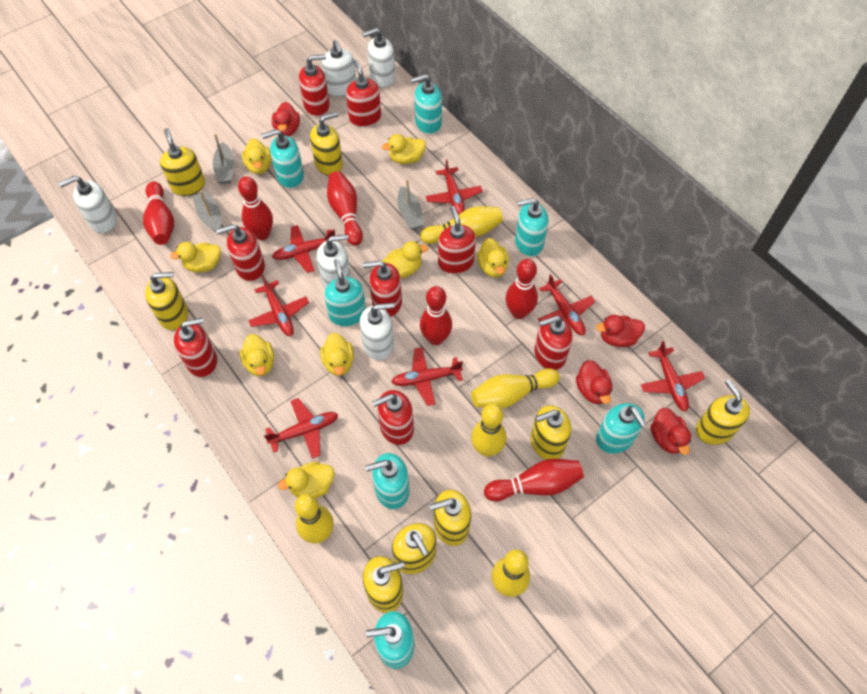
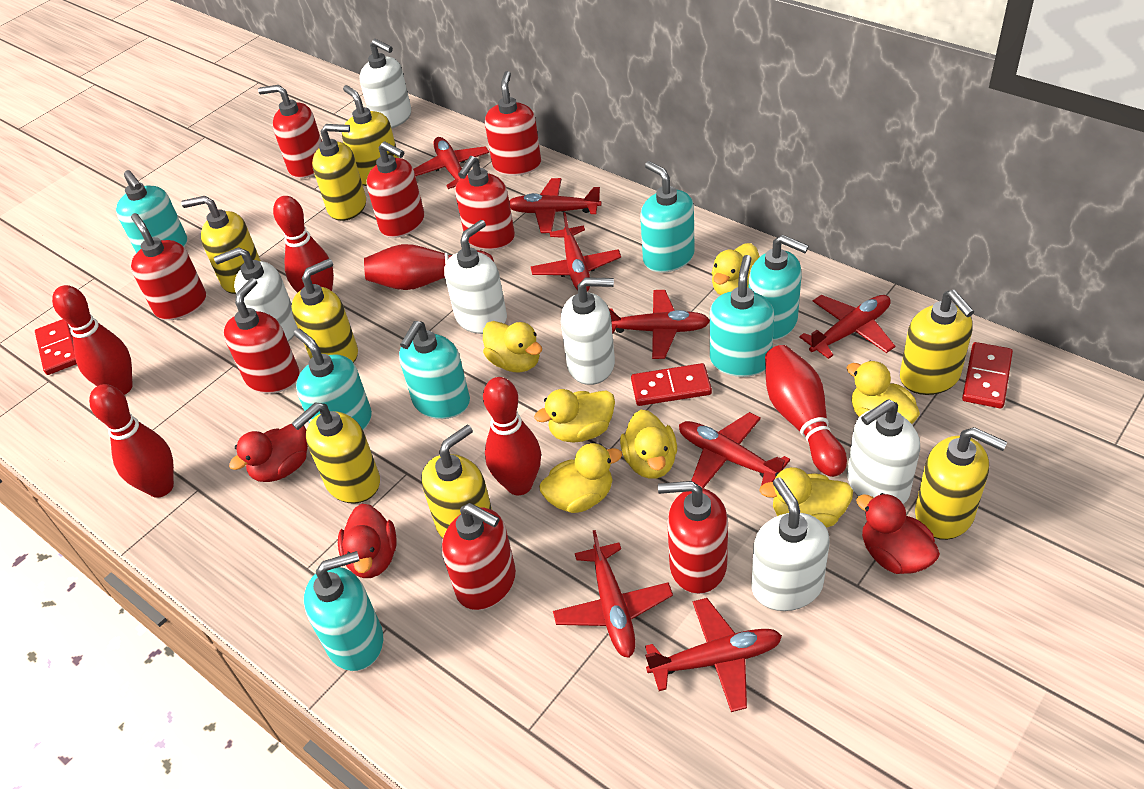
grey boat: [193,191,222,233] [213,134,234,184] [397,179,424,230] = 3 -> none = 0
red domino: none = 0 -> [35,319,77,375] [631,363,712,406] [962,342,1013,408] = 3
red duck: [272,102,300,136] [576,360,613,404] [596,315,645,347] [651,408,691,455] = 4 -> [229,424,308,482] [338,504,397,578] [856,493,940,574] = 3
red plane: [248,276,309,336] [264,398,338,459] [272,225,335,273] [391,347,463,406] [426,159,483,215] [538,274,595,335] [641,341,705,411] = 7 -> [413,137,489,189] [509,178,602,233] [531,212,621,292] [553,530,673,658] [609,290,710,359] [645,598,782,712] [679,412,790,488] [799,295,895,359] = 8
white soap dispenser: [59,176,117,233] [317,234,351,288] [321,40,356,97] [359,303,395,361] [363,28,395,88] = 5 -> [214,247,298,342] [359,39,411,129] [444,220,507,334] [561,277,615,385] [751,477,830,611] [847,399,920,504] = 6
yellow bowling pin: [295,494,334,543] [421,206,503,244] [471,368,560,408] [471,404,506,457] [491,549,530,597] = 5 -> none = 0
yellow duck: [170,242,221,272] [240,334,274,376] [242,138,271,174] [278,462,334,498] [320,332,354,376] [382,134,426,164] [382,241,428,278] [477,238,509,277] = 8 -> [483,321,542,372] [534,389,615,443] [539,443,622,513] [620,410,677,479] [712,243,760,295] [759,467,853,528] [847,361,920,424] = 7

